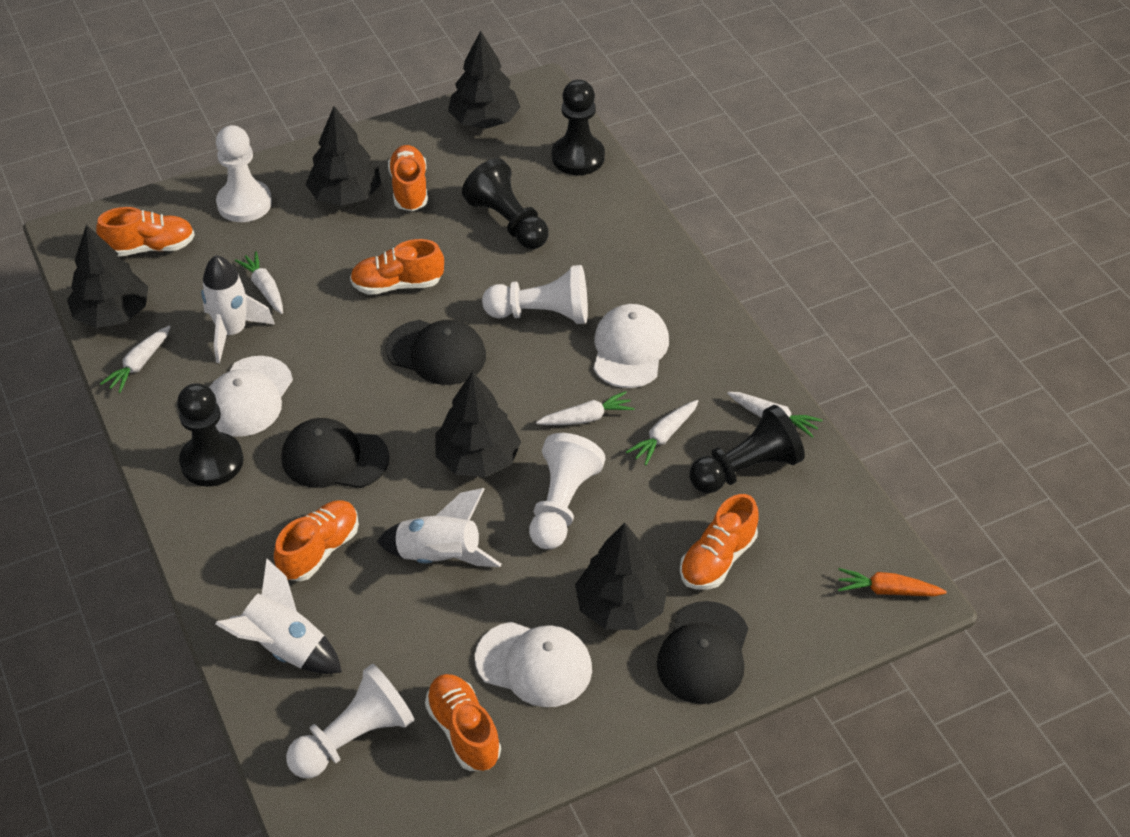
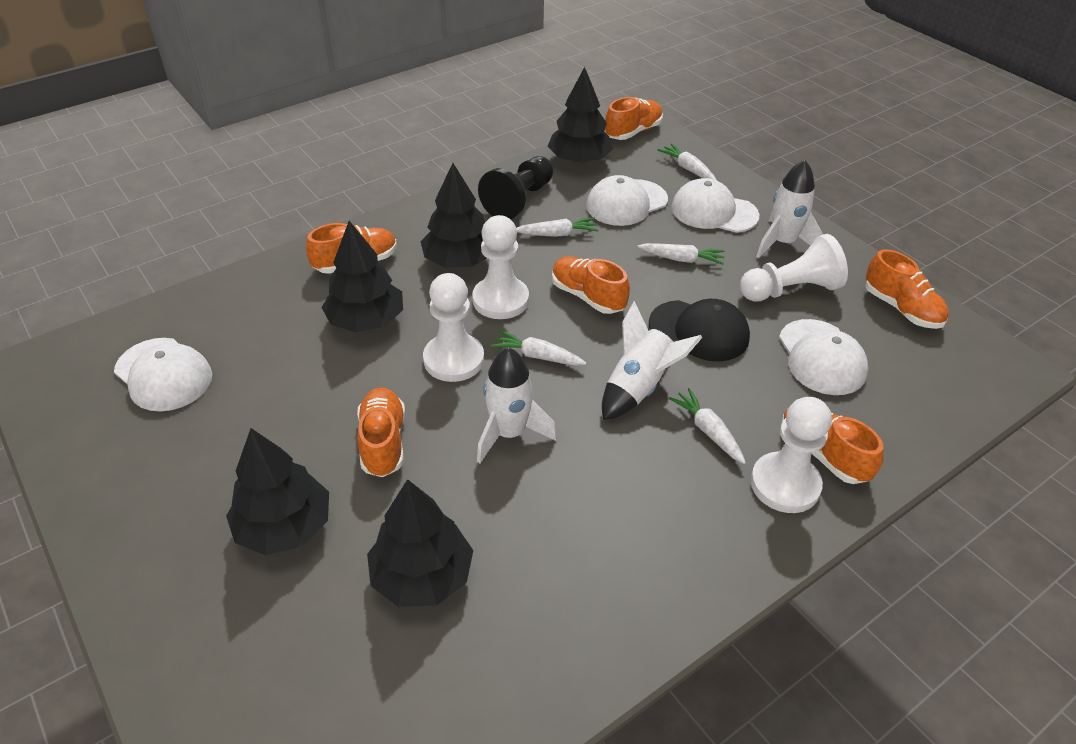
black cap: [281,418,390,488] [386,320,486,385] [657,601,748,704] = 3 -> [649,299,750,361] = 1
black pawn: [177,383,243,487] [462,158,549,249] [552,80,605,175] [690,405,805,493] = 4 -> [478,156,554,219] = 1
orange carrot: [838,568,947,596] = 1 -> none = 0
white cap: [209,356,293,437] [475,622,592,707] [594,304,669,388] = 3 -> [114,338,212,411] [586,175,668,226] [671,178,759,233] [779,319,868,395] = 4

